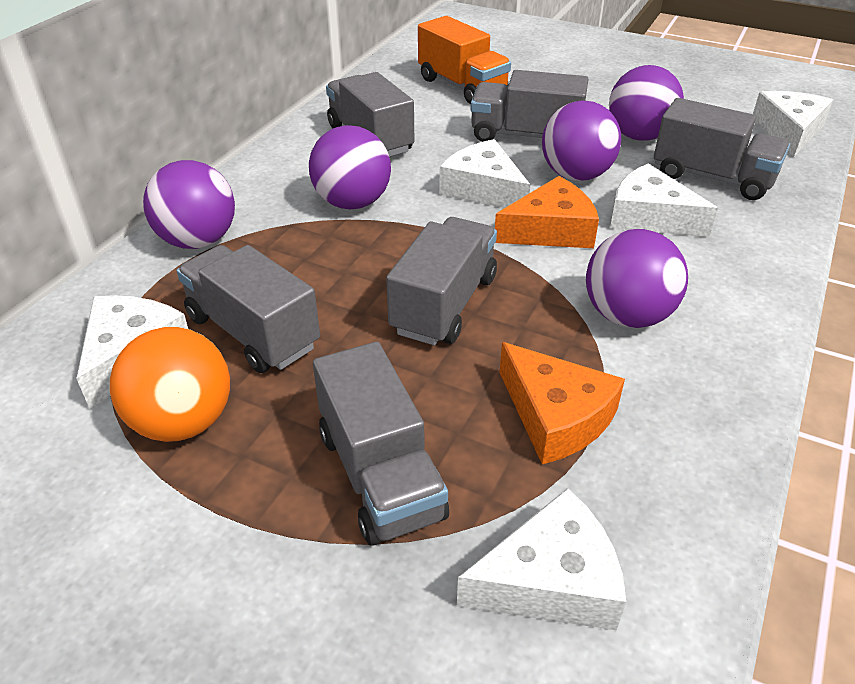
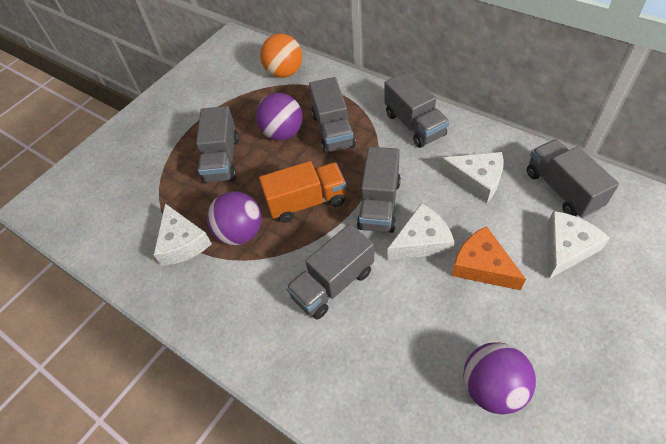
orange cheese: [495,176,599,248] [499,342,625,464] = 2 -> [452,226,526,290] = 1
purple ball: [143,160,235,249] [309,125,391,210] [542,101,621,181] [586,229,688,328] [609,65,684,141] = 5 -> [207,192,262,245] [256,93,303,140] [463,342,536,414] = 3
white cheese: [76,295,188,409] [439,139,531,208] [457,488,626,630] [610,163,718,237] [753,91,833,157] = 5 -> [154,203,212,266] [387,203,455,260] [440,152,504,203] [547,211,610,279] = 4

